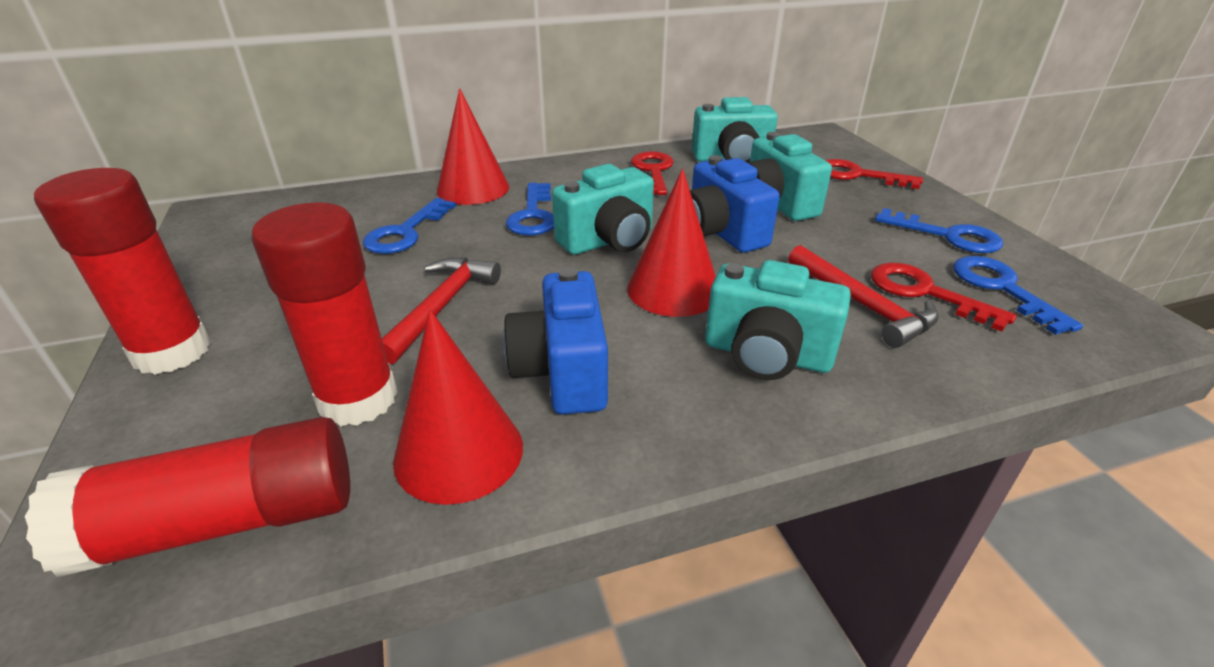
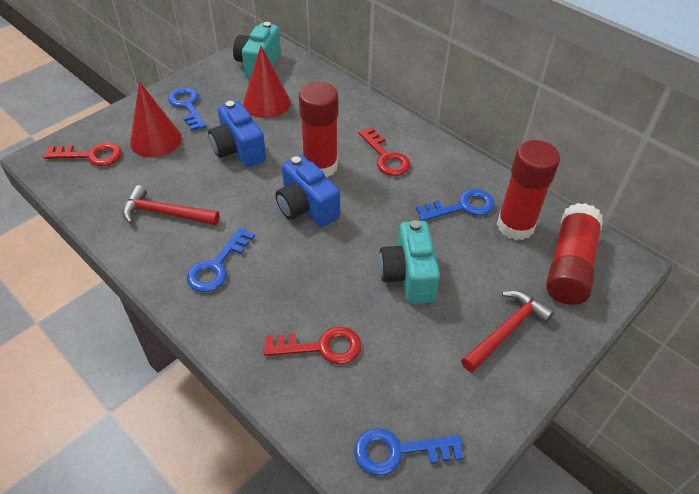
red cone: [393,309,523,505] [437,88,509,205] [627,169,716,317] = 3 -> [130,82,182,157] [243,45,291,118] = 2
turquoise camera: [552,164,654,255] [692,97,778,162] [705,260,851,380] [747,132,832,221] = 4 -> [233,22,281,78] [379,220,440,304] = 2

